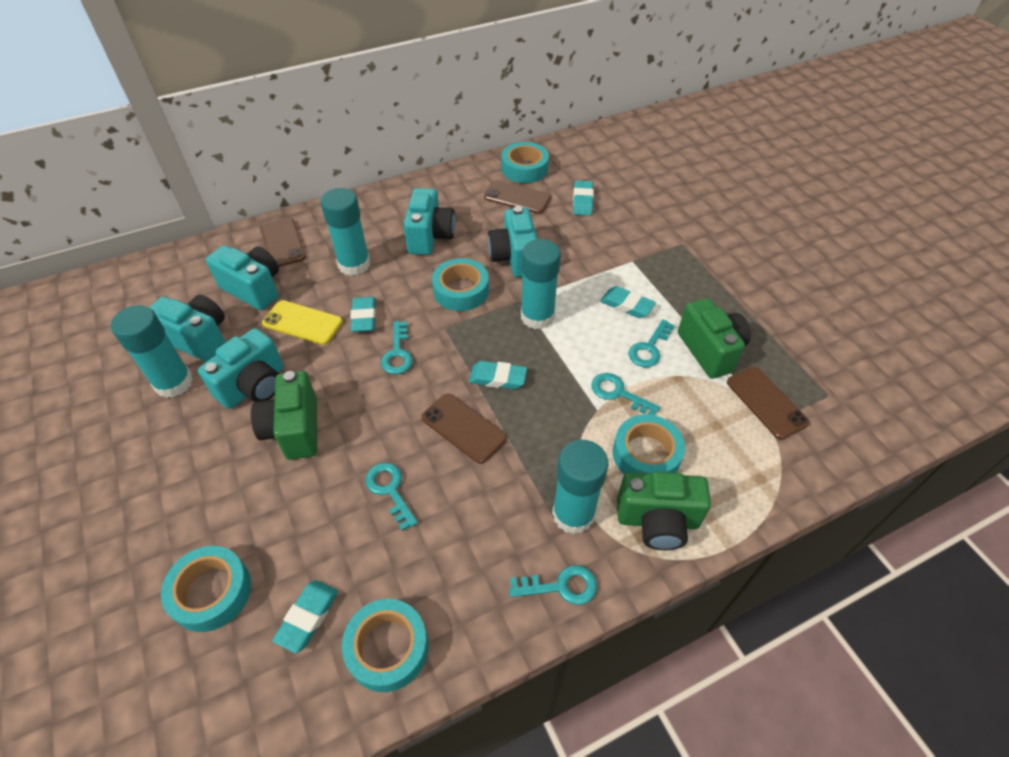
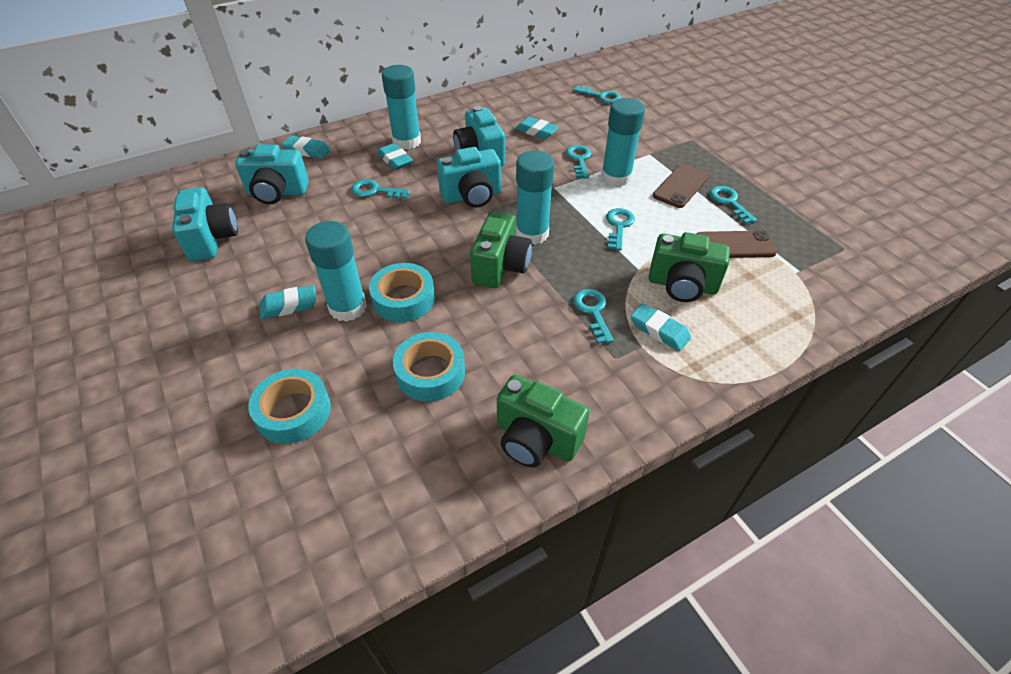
brown phone: [261,217,306,267] [421,393,507,464] [484,180,551,214] [727,366,810,440] = 4 -> [653,164,709,208] [697,230,777,258] = 2
turquoise camera: [149,295,226,362] [198,328,284,409] [206,245,279,310] [403,188,455,255] [487,206,537,277] = 5 -> [172,187,238,261] [235,144,309,204] [437,147,501,208] [453,106,505,166] = 4
turquoise key: [365,463,418,531] [381,321,413,374] [509,565,597,605] [591,373,660,415] [628,319,675,367] = 5 -> [351,179,410,199] [566,145,591,179] [573,85,621,104] [573,289,613,344] [606,208,635,251] [710,186,757,224] = 6
turquoise tape: [161,546,251,632] [342,599,429,692] [432,258,489,311] [501,142,549,183] [613,414,685,474] = 5 -> [248,369,331,444] [369,263,435,322] [393,332,465,402] = 3
yellow phone: [262,300,343,345] = 1 -> none = 0

